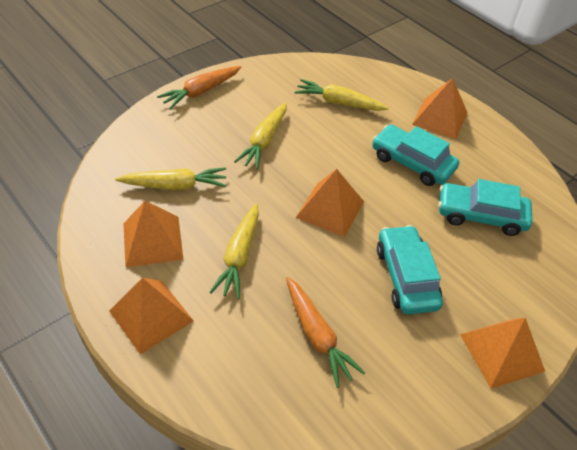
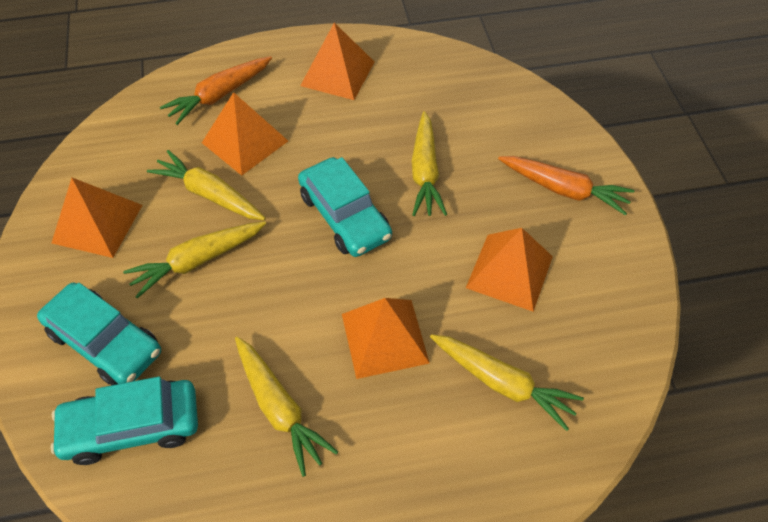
yellow carrot: [115,167,227,190] [210,203,259,299] [234,102,287,170] [295,79,389,111] = 4 -> [123,221,266,298] [147,150,266,220] [235,337,338,477] [411,111,447,216] [430,334,584,431] = 5

